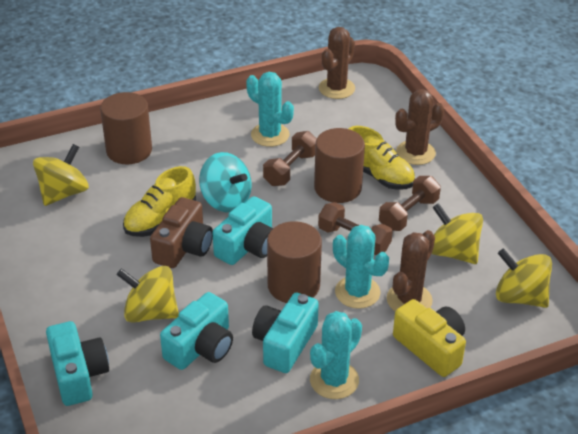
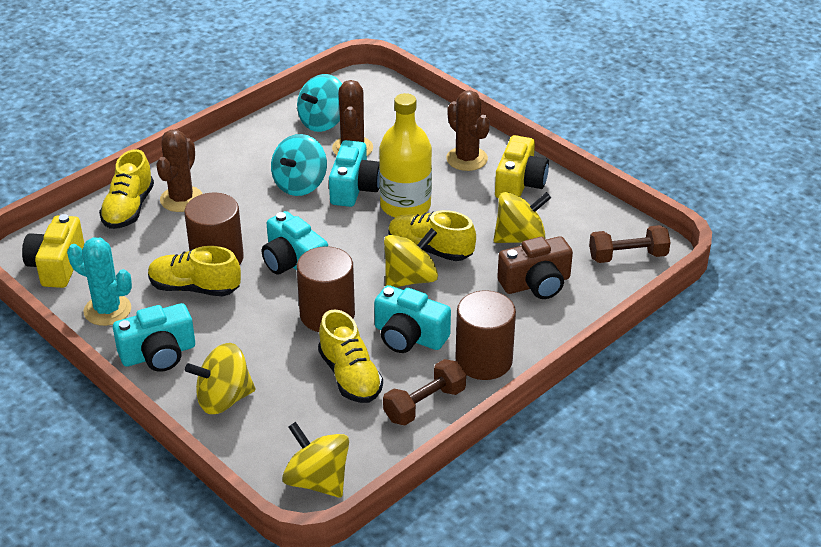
brown dumbbell: [263,131,317,186] [318,202,393,255] [379,176,441,231] = 3 -> [383,359,466,425] [589,225,671,263] = 2
turquoise cactus: [246,72,294,147] [310,311,362,399] [333,225,389,309] = 3 -> [67,237,132,326] = 1
turquoise spinning top: [199,152,252,212] = 1 -> [271,134,327,196] [297,74,342,132] = 2
yellow bottle: none = 0 -> [379,93,432,218] = 1
yellow camera: [393,299,466,377] = 1 -> [22,214,84,288] [495,135,549,198] = 2
yellow shoe: [123,166,196,237] [349,126,415,190] = 2 -> [99,149,154,229] [148,246,241,296] [318,309,383,403] [388,210,476,261] = 4

